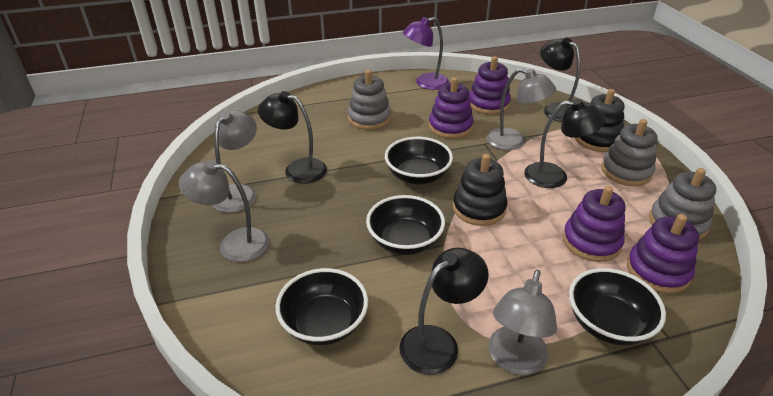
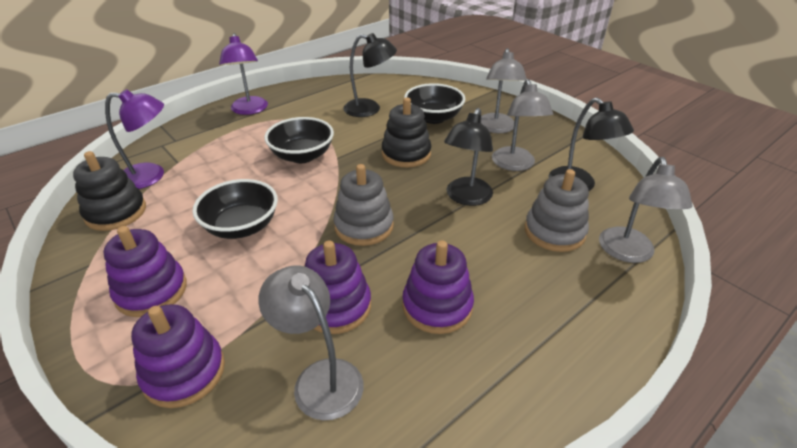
black bowl: [276,268,368,345] [366,195,445,255] [385,137,453,184] [569,268,666,345] = 4 -> [192,179,278,239] [264,117,334,163] [404,83,466,124] = 3
black lamp: [258,91,327,184] [399,248,489,375] [524,99,605,188] [540,37,580,122] = 4 -> [343,33,397,117] [444,108,493,206] [549,97,634,191] = 3
grey stacking toy: [348,70,391,130] [601,119,657,186] [649,168,716,240] = 3 -> [333,164,394,246] [525,169,589,252] = 2
purple lamp: [403,17,449,90] = 1 -> [105,89,164,189] [219,33,268,115] = 2

